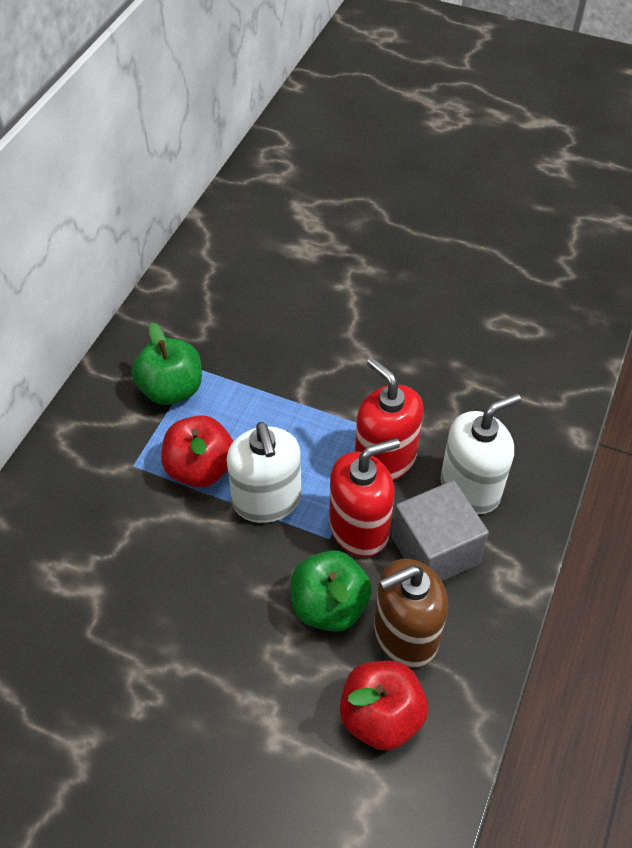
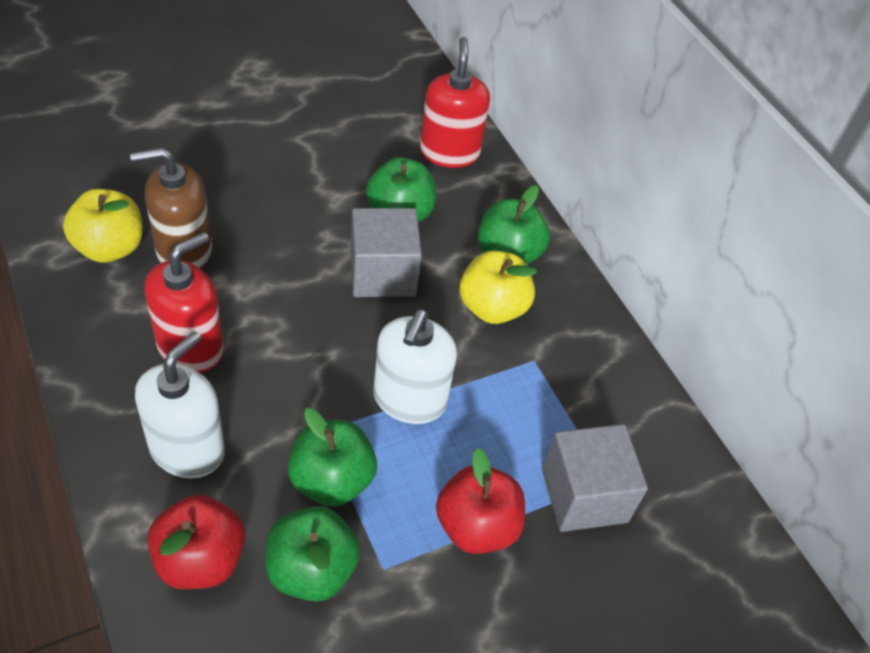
green apple: [132,323,202,405] [291,550,372,632] = 2 -> [265,506,360,602] [288,408,377,507] [366,157,436,222] [478,185,550,264] = 4
grey cube: [392,480,489,581] = 1 -> [350,208,422,297] [542,424,648,532] = 2
yellow apple: none = 0 -> [63,189,143,263] [459,250,537,324] = 2

